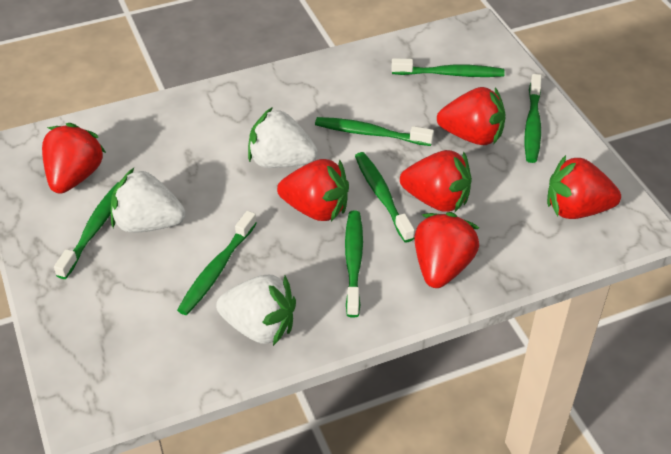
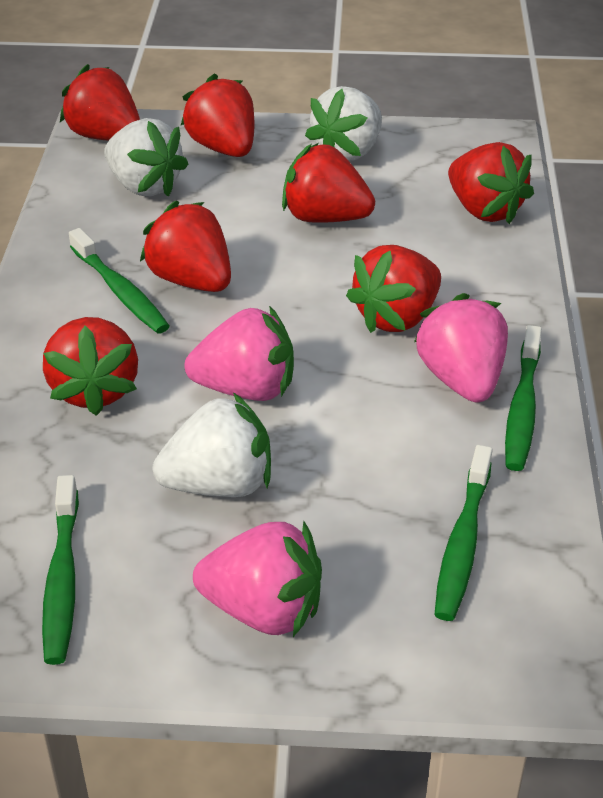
green toothbrush: [54,182,119,279] [177,211,257,315] [315,117,434,146] [345,211,363,318] [355,152,415,242] [391,58,505,77] [525,74,541,163] = 7 -> [42,475,79,665] [69,228,170,334] [434,445,492,621] [505,325,542,471] = 4
pink strawberry: none = 0 -> [184,306,294,401] [193,521,322,637] [414,293,508,402] = 3
red strawberry: [42,123,106,194] [277,159,349,222] [400,150,472,212] [414,212,479,288] [437,87,506,145] [547,155,621,219] = 6 -> [43,317,138,416] [60,64,140,141] [140,201,231,292] [181,73,254,157] [282,143,375,223] [346,245,441,333] [448,142,534,224] = 7

